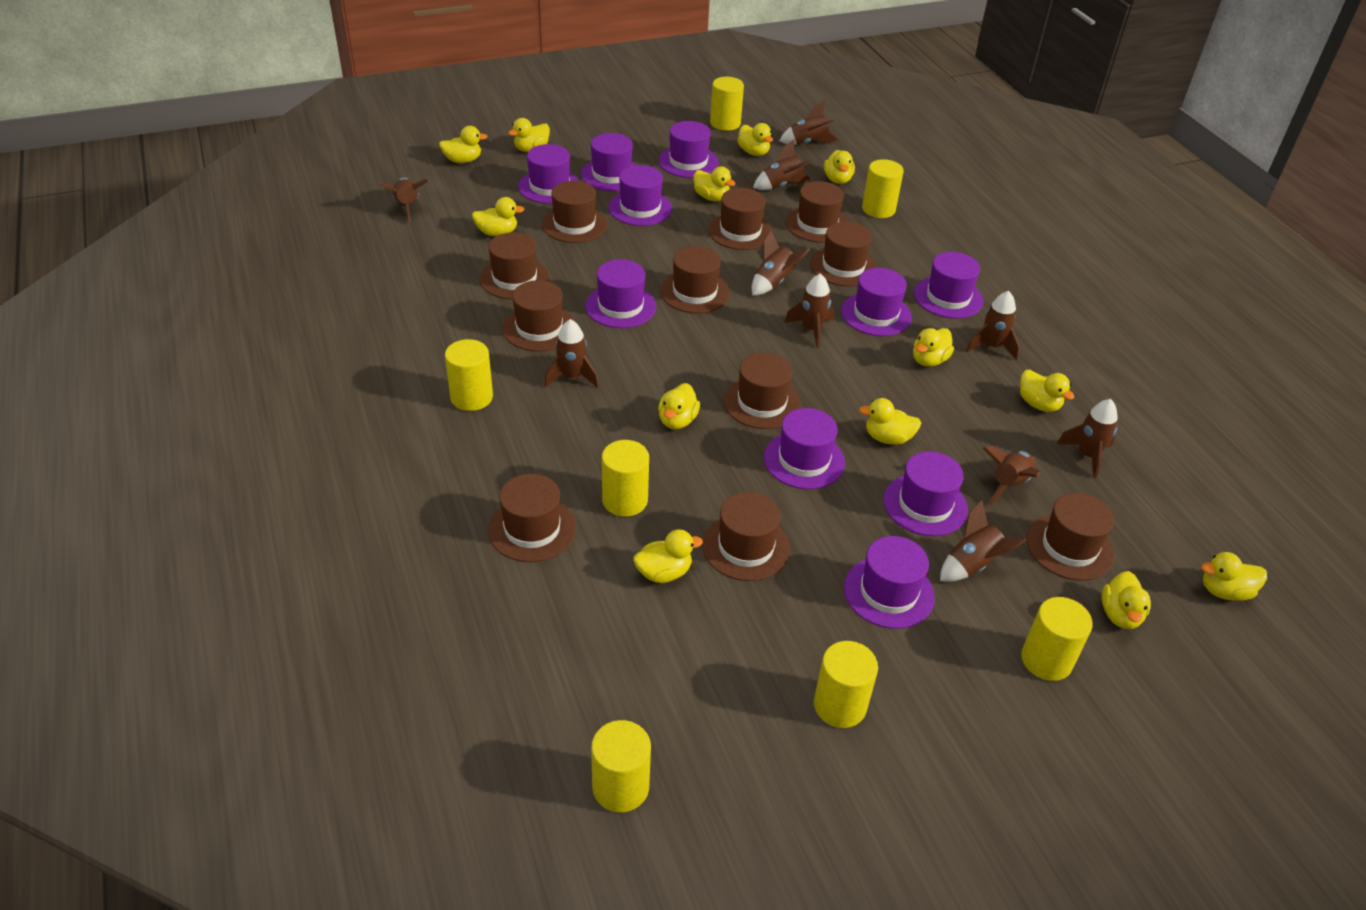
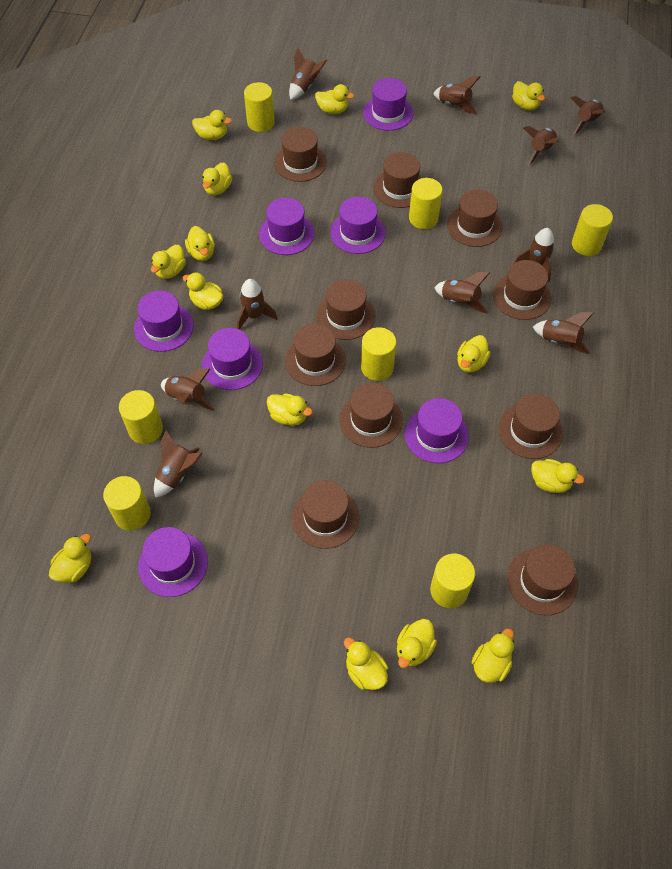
brown hat: [480,232,550,299] [488,474,576,562] [503,280,574,351] [542,181,607,243] [660,246,730,313] [702,492,790,581] [708,188,773,250] [724,353,801,429] [785,181,848,243] [810,222,877,286] [1026,493,1115,581] = 11 -> [274,127,327,182] [285,324,346,386] [292,480,359,549] [316,279,375,340] [339,383,403,448] [373,152,422,208] [447,190,502,247] [493,260,551,320] [499,394,563,459] [507,545,578,615] = 10
purple hat: [518,144,580,204] [581,133,636,191] [585,259,656,328] [609,165,672,226] [659,121,719,178] [764,408,845,489] [841,268,912,336] [844,536,935,629] [883,451,968,536] [914,252,983,318] = 10 -> [134,291,194,352] [138,527,208,597] [202,328,263,390] [259,198,315,255] [330,196,386,254] [363,78,413,131] [405,398,469,463] = 7
yellow duck: [439,126,488,163] [472,197,525,236] [508,118,550,152] [633,529,703,583] [658,383,700,429] [694,167,736,201] [737,123,773,156] [824,150,855,184] [859,398,921,445] [913,328,954,367] [1020,370,1074,412] [1102,571,1151,629] [1201,552,1267,601] = 13 -> [49,534,91,583] [151,245,186,279] [183,272,223,310] [185,226,215,261] [192,110,232,140] [202,163,232,195] [267,393,313,426] [315,84,354,114] [344,637,388,690] [397,619,437,668] [457,335,490,373] [472,628,514,683] [512,81,545,110] [531,459,584,493] = 14

